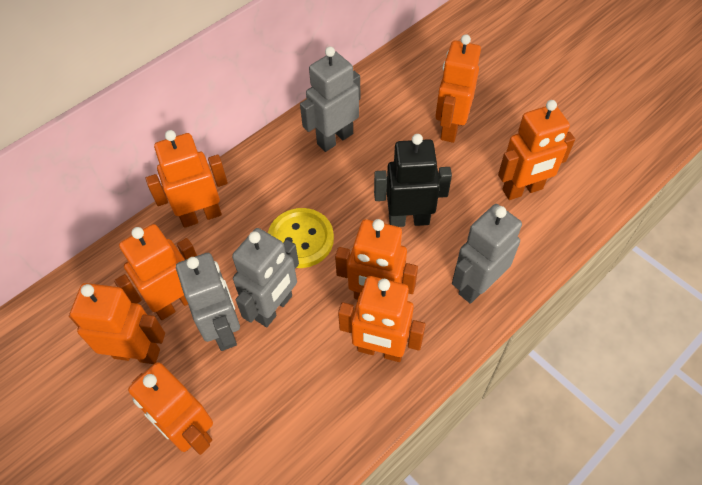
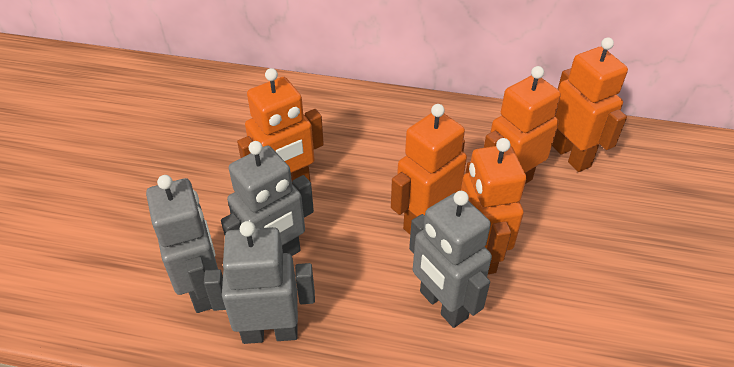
black robot: [374,134,452,227] = 1 -> none = 0
orange robot: [69,283,165,364] [114,224,197,320] [128,362,213,455] [146,130,228,228] [335,219,418,300] [338,276,425,362] [435,34,481,143] [498,100,575,200] = 8 -> [237,68,324,181] [391,104,467,234] [461,138,526,274] [484,66,561,184] [552,37,628,172] = 5
yellow button: [268,208,334,268] = 1 -> none = 0

